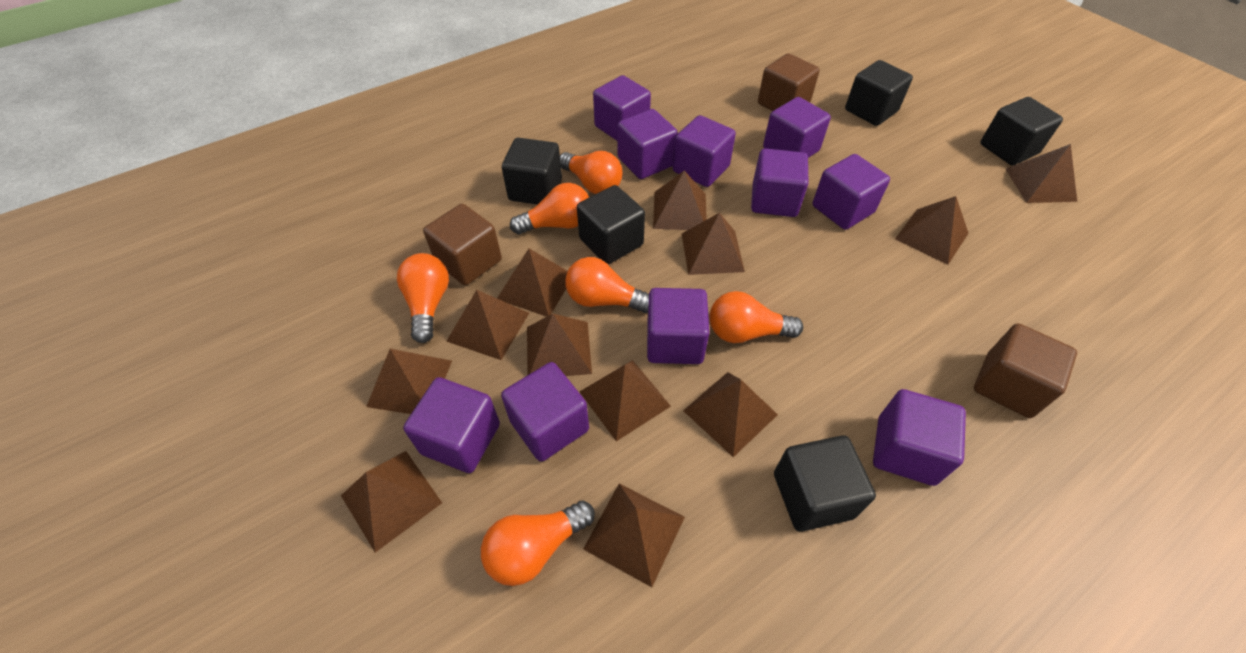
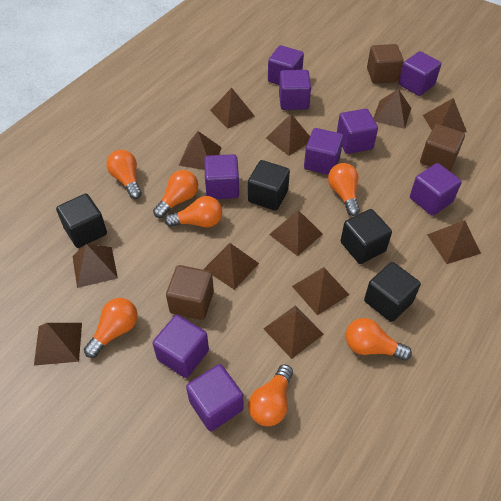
black cube: [502,138,562,205] [577,185,645,264] [774,435,876,531] [845,60,913,126] [980,97,1063,165] = 5 -> [56,194,107,248] [248,160,290,211] [341,209,392,264] [364,262,421,322] = 4
orange light bulb: [397,253,449,343] [481,501,595,586] [510,183,589,234] [560,151,622,194] [565,257,649,313] [710,291,803,343] = 6 -> [84,298,138,358] [107,150,142,199] [153,170,198,218] [165,196,222,228] [248,364,293,426] [328,163,360,216] [346,318,412,361] = 7
purple cube: [403,377,500,473] [501,362,589,462] [593,75,651,141] [617,109,678,179] [647,288,710,364] [672,115,736,187] [751,148,809,217] [763,97,831,158] [813,154,890,230] [873,389,966,486] = 10 -> [152,315,209,378] [186,364,244,431] [204,154,239,199] [268,45,304,85] [279,70,311,110] [304,128,344,175] [337,109,378,154] [398,51,441,96] [410,163,462,216] = 9

